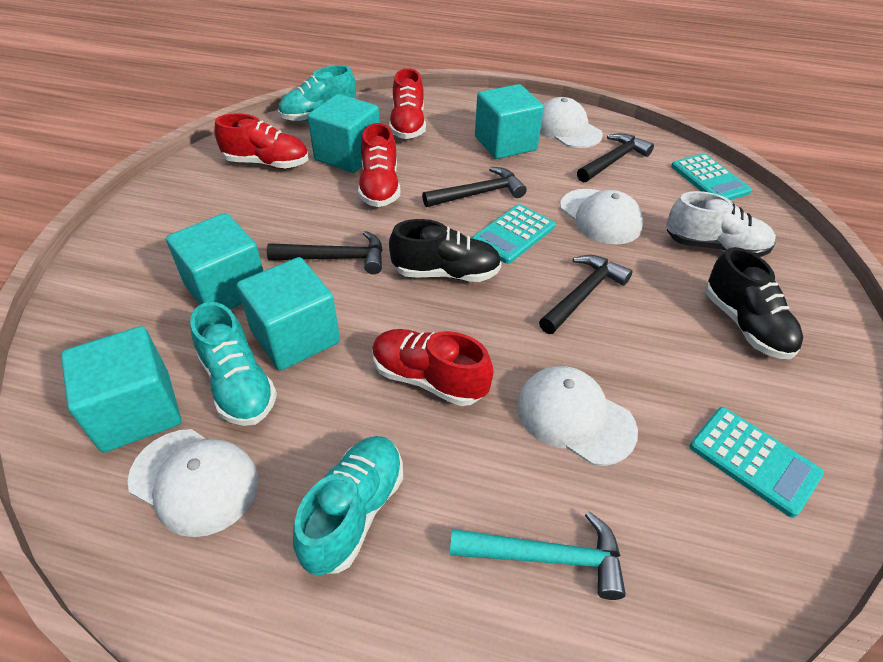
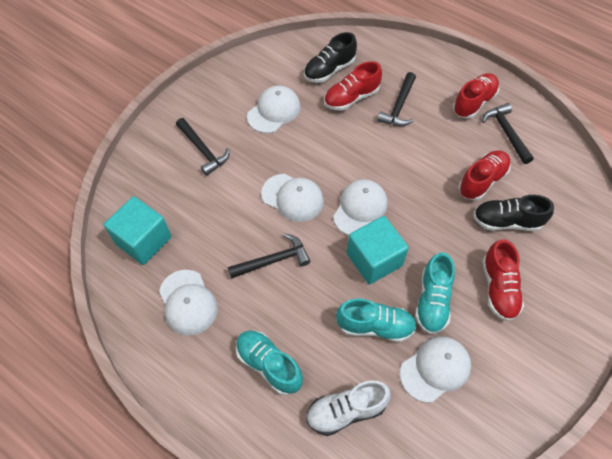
turquoise calculator: [471,204,555,264] [671,154,752,200] [689,407,824,518] = 3 -> none = 0
turquoise cube: [61,326,181,453] [166,213,263,310] [237,257,340,371] [308,94,380,173] [475,84,544,159] = 5 -> [104,196,171,265] [347,216,409,285] = 2
turquoise hammer: [450,511,626,600] = 1 -> none = 0
white cap: [127,429,258,537] [517,366,638,466] [540,97,603,148] [560,189,643,245] = 4 -> [159,270,218,335] [247,85,300,133] [261,174,324,222] [333,179,387,235] [400,336,471,403] = 5

